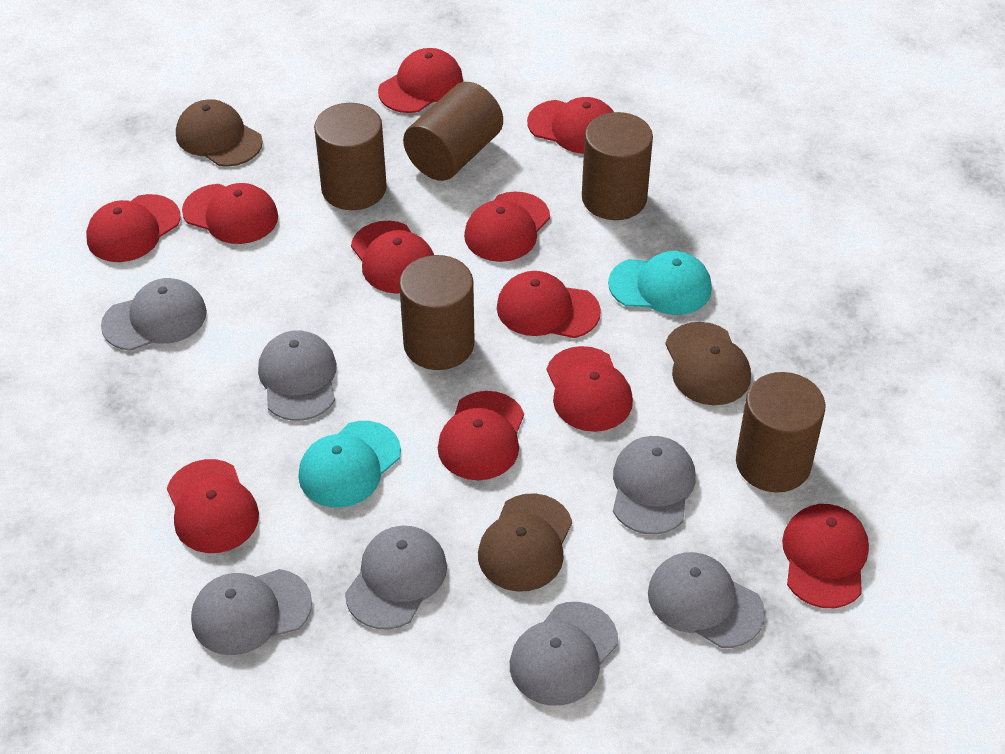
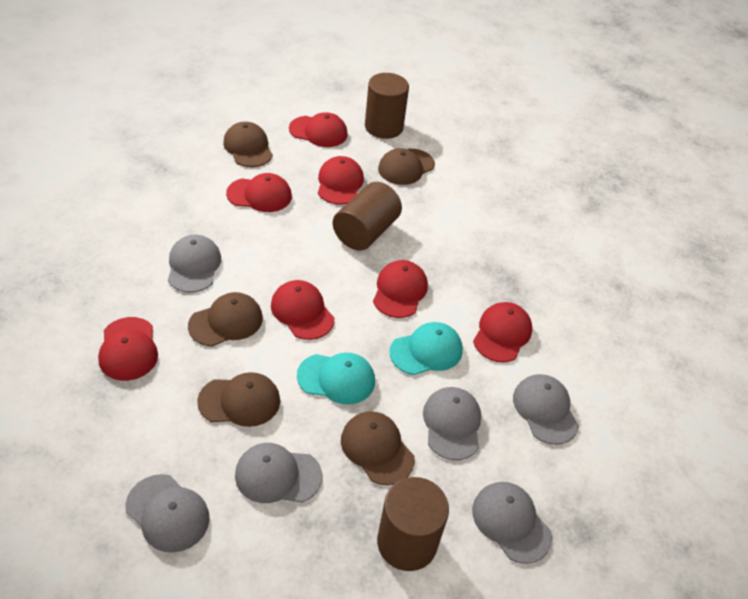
brown cap: [176,99,263,167] [478,493,572,592] [665,322,751,405] = 3 -> [188,292,263,347] [197,372,280,427] [223,122,273,167] [341,411,415,485] [378,148,435,185] = 5
brown cylinder: [314,103,387,210] [399,255,475,370] [403,82,503,181] [582,112,653,220] [736,372,825,493] = 5 -> [333,182,402,251] [365,73,409,139] [377,477,449,571] = 3
grey cap: [101,278,207,351] [191,569,312,655] [258,330,337,421] [345,526,447,630] [510,602,618,706] [613,436,696,535] [648,552,765,648] = 7 -> [125,474,210,553] [168,235,221,293] [235,443,322,503] [423,387,481,460] [472,482,552,564] [513,374,579,445] = 6
red cap: [86,194,181,262] [167,459,259,553] [182,183,278,244] [351,221,434,294] [378,48,463,113] [438,391,524,480] [464,191,550,262] [497,271,601,338] [527,97,614,154] [547,346,633,432] [782,504,869,608] = 11 -> [98,317,158,381] [226,173,292,212] [271,280,334,340] [289,112,348,147] [318,156,364,205] [373,260,428,318] [473,302,532,362] = 7

